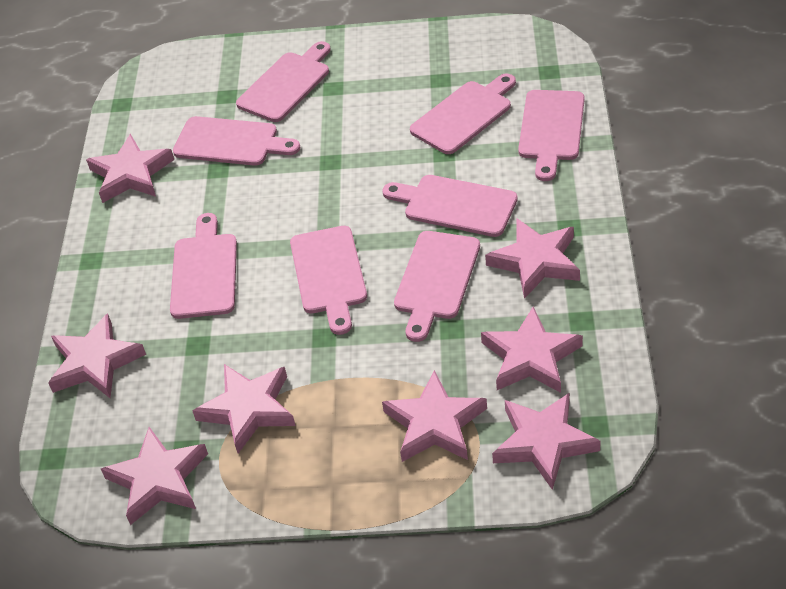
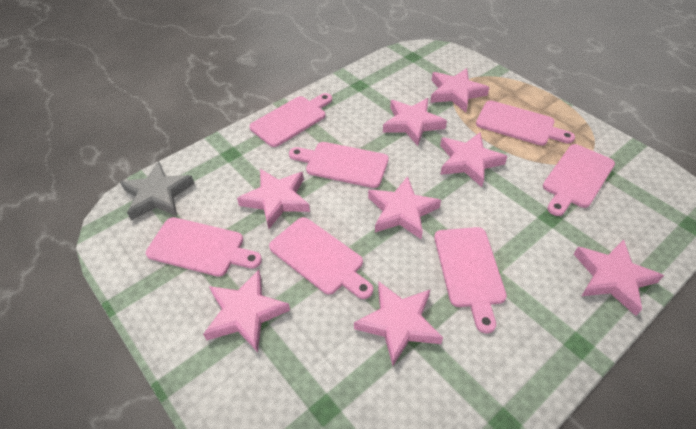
grey star: none = 0 -> [120,161,195,220] = 1
pink cutting board: [170,213,237,319] [173,116,300,166] [236,41,331,122] [290,226,367,335] [382,175,518,237] [394,231,480,342] [410,74,516,154] [518,90,585,181] = 8 -> [146,217,262,277] [249,93,332,147] [269,217,373,299] [289,142,389,188] [434,227,507,334] [476,101,575,146] [543,144,615,216] = 7

